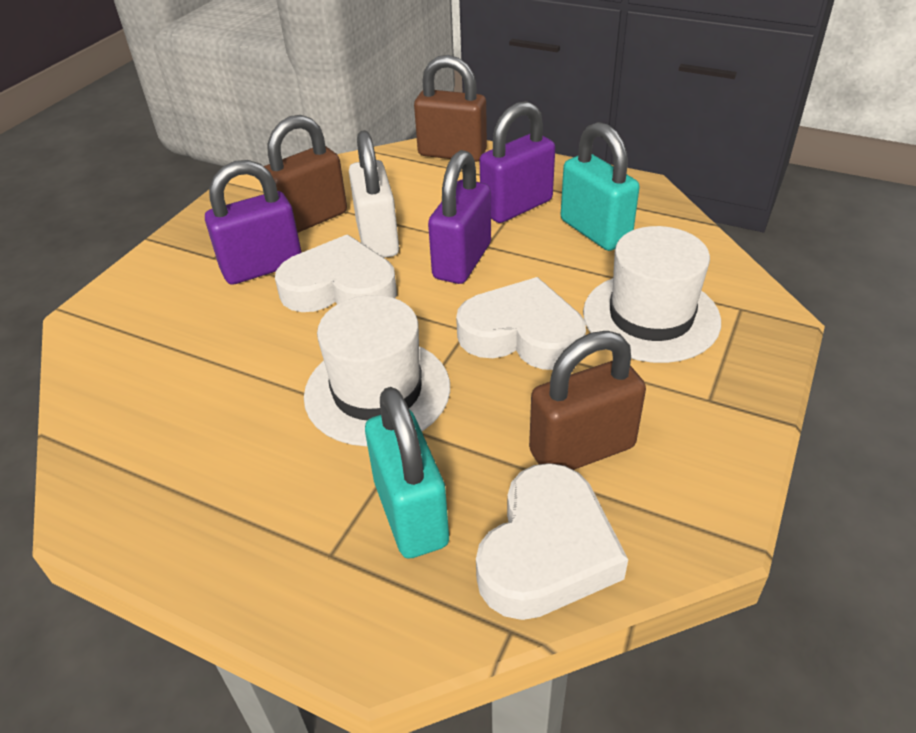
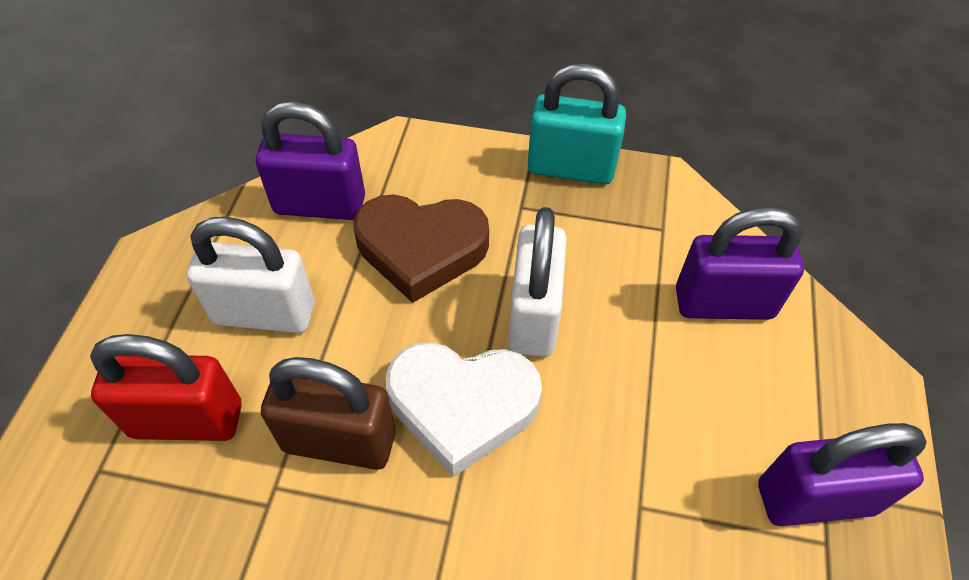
brown heart: none = 0 -> [353,194,489,303] = 1
brown padlock: [264,115,347,233] [414,55,487,162] [529,331,646,470] = 3 -> [261,357,395,470] = 1
red padlock: none = 0 -> [90,334,242,441] = 1
turquoise padlock: [365,387,449,559] [561,122,640,251] = 2 -> [528,63,626,184] = 1
white hat: [304,295,450,446] [583,226,721,363] = 2 -> none = 0
white heart: [275,235,397,312] [456,277,586,370] [476,463,628,620] = 3 -> [386,342,542,477] = 1
white padlock: [349,130,399,258] = 1 -> [187,217,315,333] [508,207,567,357] = 2

